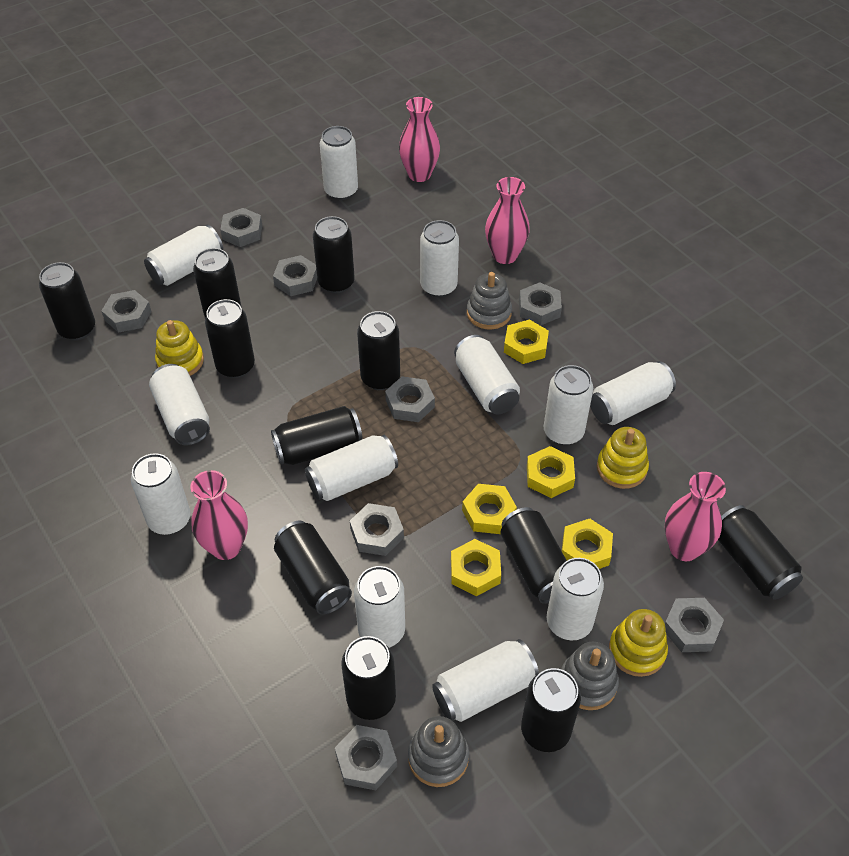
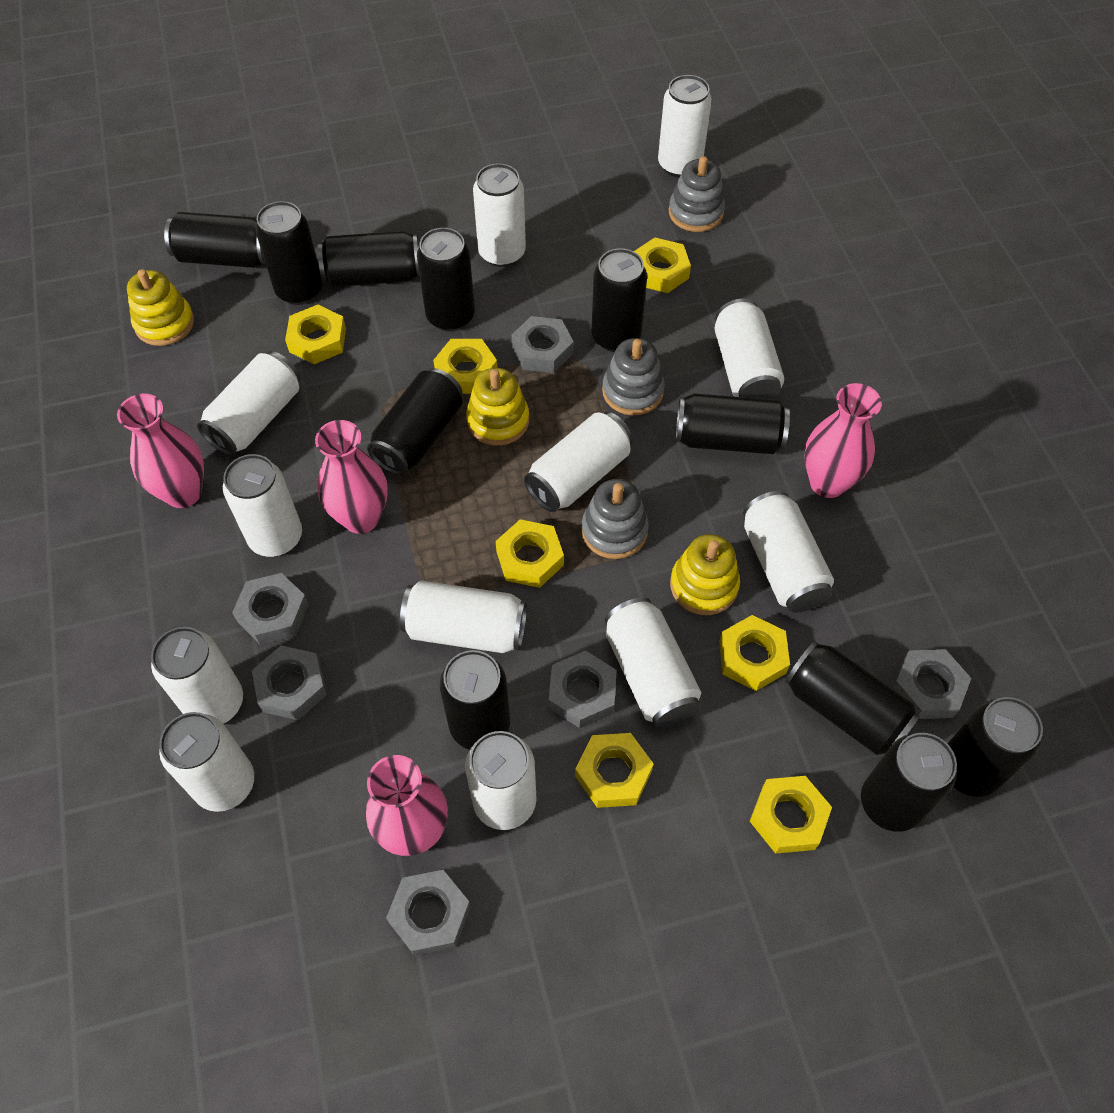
grey nut: [101,290,152,333] [220,208,262,247] [273,255,317,296] [335,725,397,790] [350,503,404,556] [385,376,435,422] [519,282,562,326] [665,598,724,652] = 8 -> [232,573,309,645] [252,646,327,720] [386,870,471,956] [511,316,574,373] [549,650,617,728] [892,649,971,719] = 6
yellow nut: [451,539,501,596] [462,484,517,534] [504,319,549,364] [527,446,575,498] [562,519,613,569] = 5 -> [285,305,346,364] [433,339,498,394] [496,519,564,588] [575,733,654,808] [634,238,691,293] [719,615,790,691] [750,776,832,854] = 7

